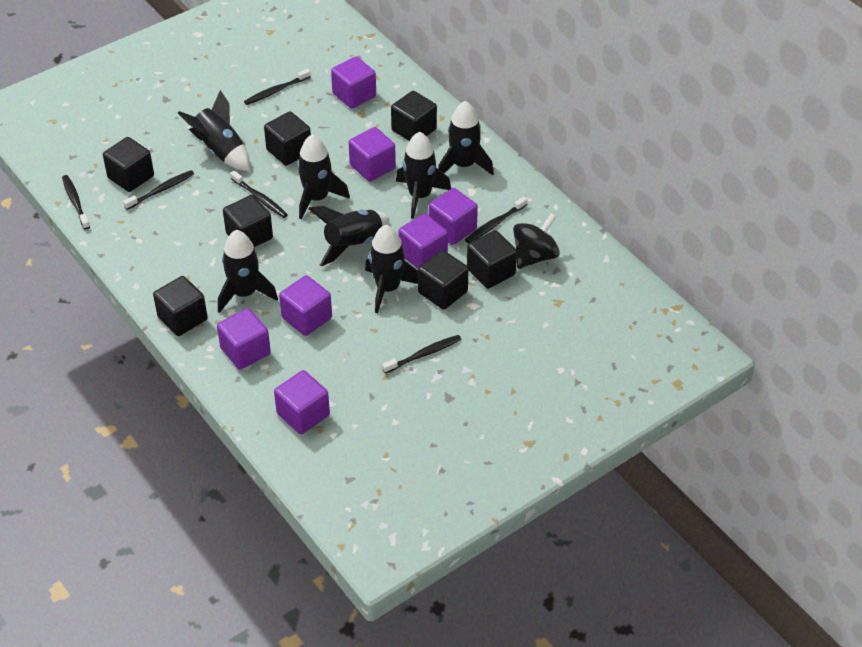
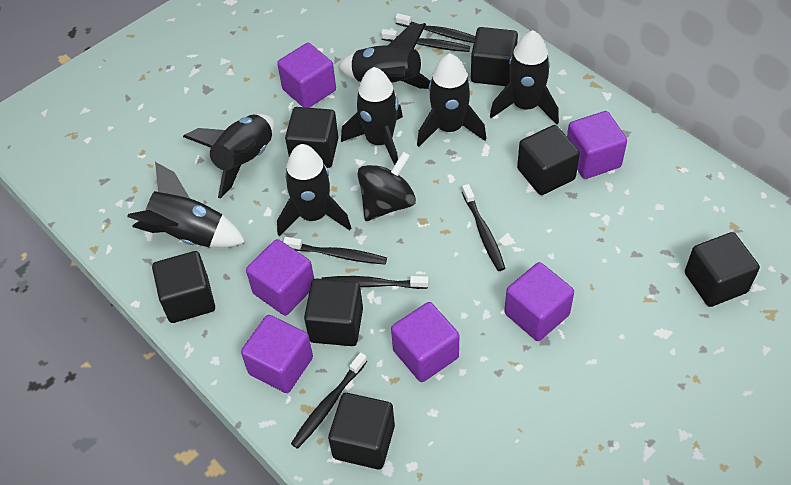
purple cube: [217,308,271,370] [274,370,330,434] [279,275,332,336] [331,57,376,109] [349,127,396,182] [398,213,448,269] [429,188,478,245] = 7 -> [241,315,313,393] [246,239,314,316] [277,43,336,108] [391,302,459,382] [504,262,574,341] [567,111,627,179] = 6

